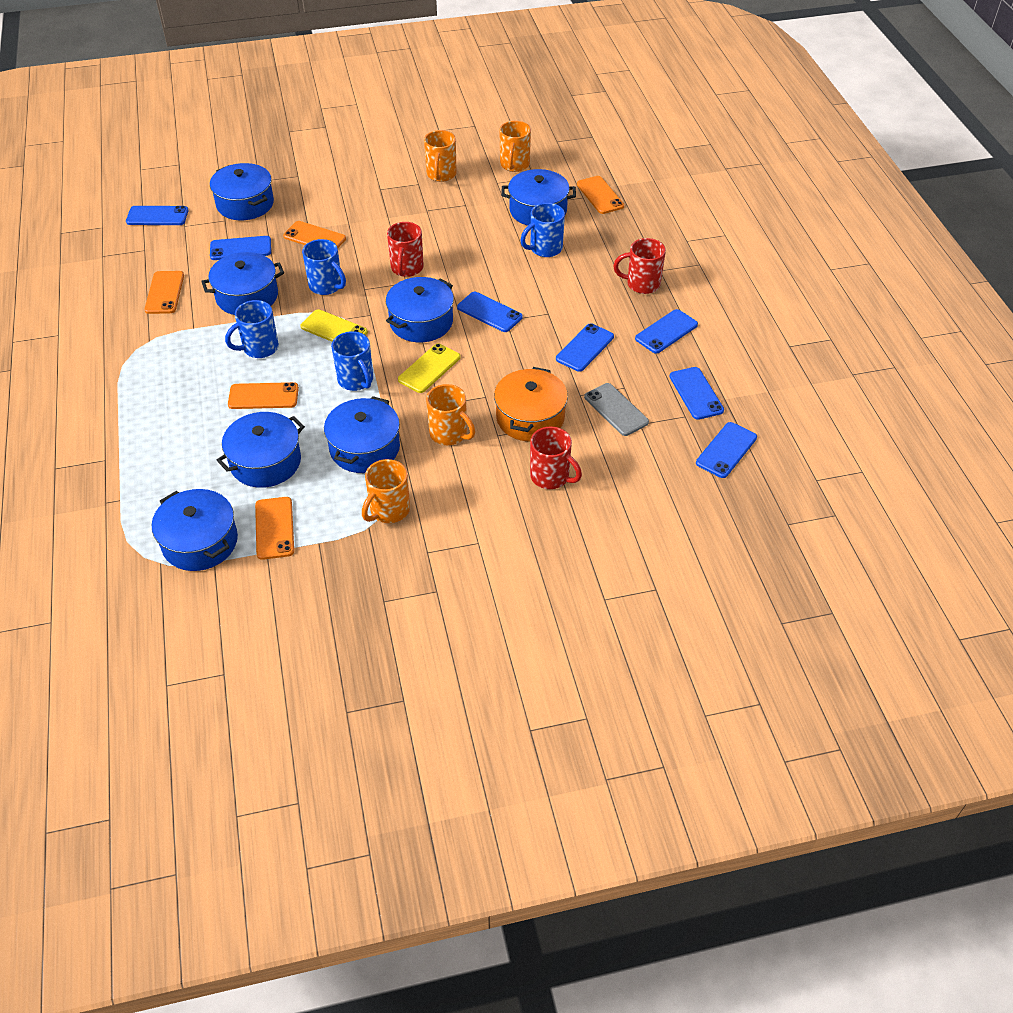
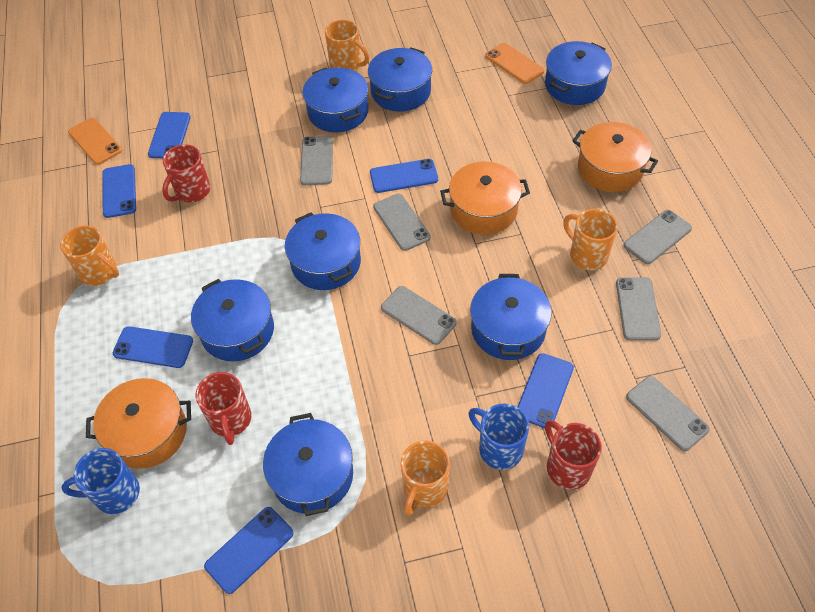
blue mug: [225,300,279,358] [302,239,346,295] [331,331,373,391] [520,203,565,257] = 4 -> [62,448,140,514] [469,404,529,470] = 2
blue phone: [126,206,189,225] [210,236,271,260] [457,292,523,332] [556,323,614,372] [635,309,698,353] [669,367,724,420] [696,422,757,478] = 7 -> [102,164,136,218] [113,326,193,368] [148,112,191,158] [204,507,294,594] [370,159,438,193] [518,353,574,428] = 6
grey phone: [584,383,649,436] = 1 -> [300,136,333,185] [373,194,431,251] [381,286,457,345] [616,277,661,341] [624,210,692,264] [626,376,710,451] = 6
orange phone: [144,271,184,314] [228,382,299,409] [255,497,294,560] [283,221,346,248] [577,176,624,214] = 5 -> [68,118,122,165] [485,43,544,84] = 2
orange pot: [494,367,568,441] = 1 -> [86,378,191,469] [440,162,530,235] [572,122,658,192] = 3
yellow phone: [300,309,368,342] [398,344,460,393] = 2 -> none = 0

